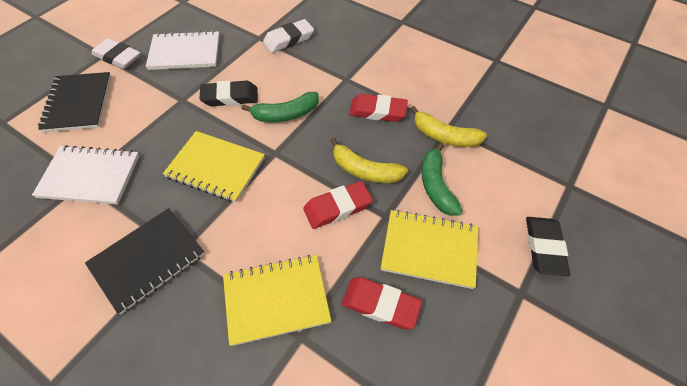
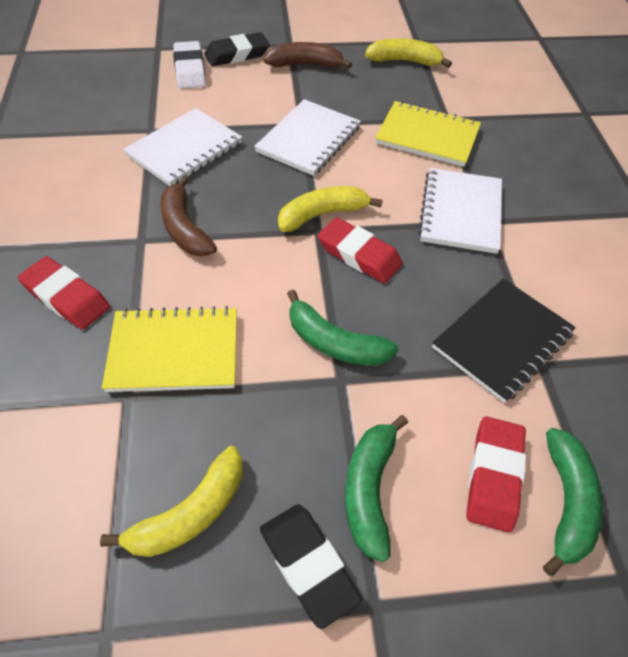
black notebook: [38,72,111,132] [85,208,205,315] = 2 -> [432,278,576,403] = 1
brown banana: none = 0 -> [161,176,217,256] [264,42,352,69] = 2
green banana: [242,92,319,122] [421,142,463,216] = 2 -> [287,289,399,366] [345,415,408,562] [543,428,603,577] = 3
white eraser: [92,38,141,69] [263,19,314,53] = 2 -> [173,41,206,89] = 1
white notebook: [32,145,139,204] [146,31,220,70] = 2 -> [123,108,242,186] [254,99,361,176] [418,168,502,254] = 3
yellow banana: [330,138,408,183] [410,106,487,147] = 2 -> [100,446,243,557] [278,186,383,232] [365,38,452,68] = 3
yellow notebook: [163,131,265,202] [223,255,331,346] [381,210,478,289] = 3 -> [102,306,237,392] [375,101,481,167] = 2

